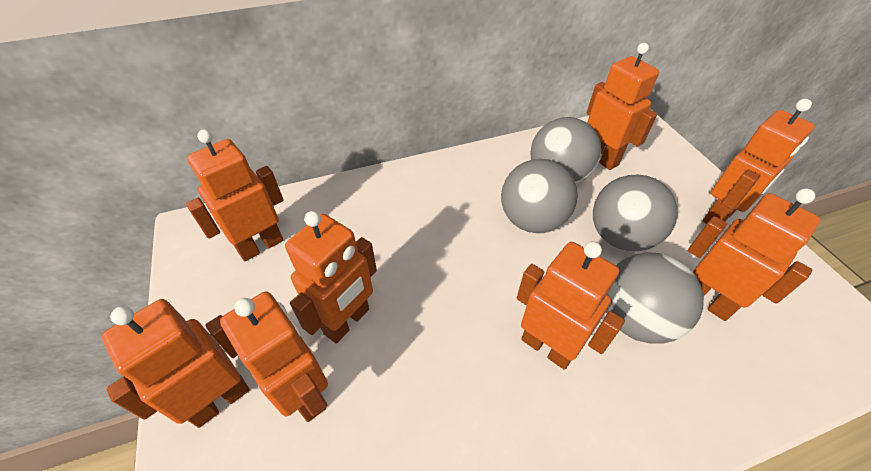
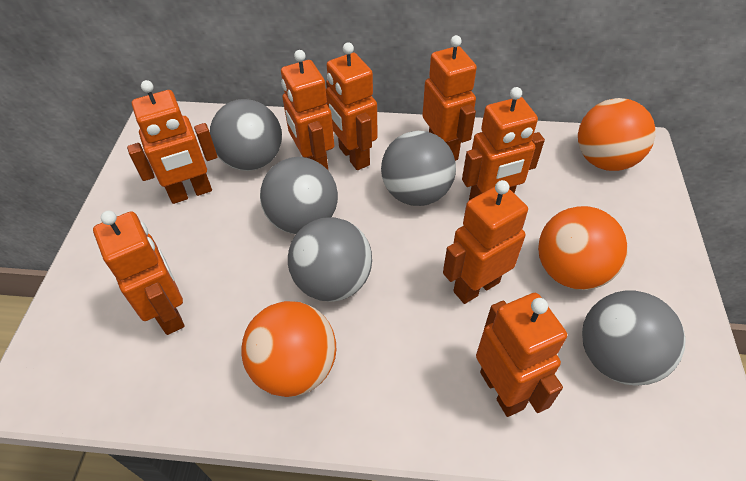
grey ball: [501,159,578,234] [530,117,601,184] [593,174,678,252] [606,252,704,344] = 4 -> [210,99,282,171] [260,157,338,234] [288,217,372,302] [381,131,456,206] [582,291,686,386] = 5
orange ball: none = 0 -> [242,301,336,397] [538,206,628,290] [578,98,656,171] = 3

